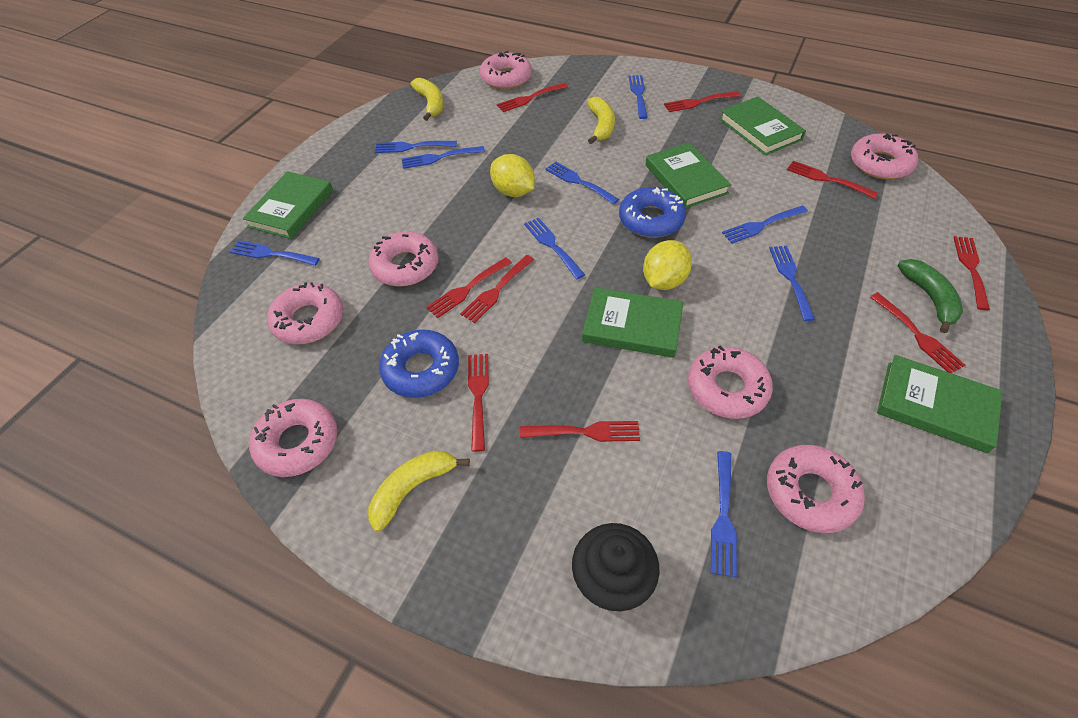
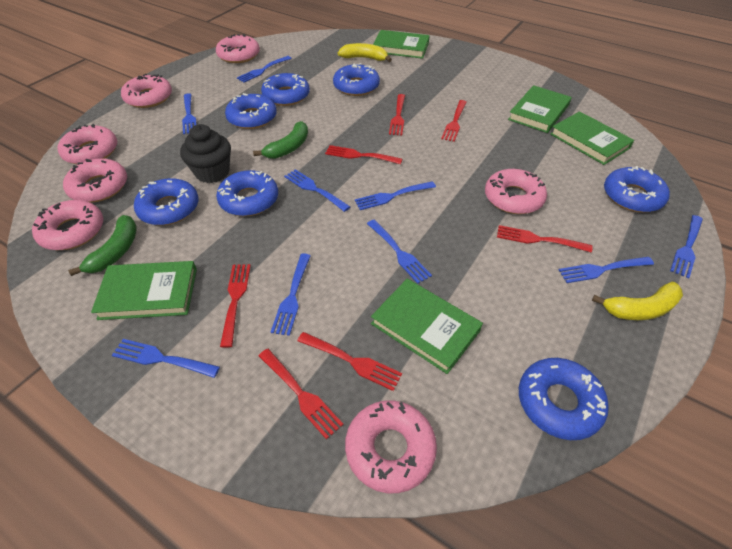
blue donut: [379,330,459,398] [619,187,686,238] = 2 -> [134,178,199,225] [216,170,278,216] [225,93,277,129] [261,73,310,106] [333,63,380,96] [519,358,609,440] [604,166,670,212] = 7
green banana: [898,259,963,333] = 1 -> [68,215,136,276] [253,121,308,159] = 2
red fork: [426,257,512,318] [460,255,534,323] [468,354,489,452] [497,83,568,112] [520,421,640,442] [664,91,741,112] [787,161,878,199] [870,292,965,373] [953,236,990,310] = 9 -> [220,264,251,348] [258,349,343,440] [297,332,402,391] [325,145,402,164] [389,94,405,135] [441,100,467,142] [497,225,593,253] = 7
yellow banana: [368,450,470,532] [411,78,444,121] [587,97,615,144] = 3 -> [338,43,392,62] [592,282,683,320] = 2
yellow lemon: [490,154,535,197] [643,240,692,290] = 2 -> none = 0

